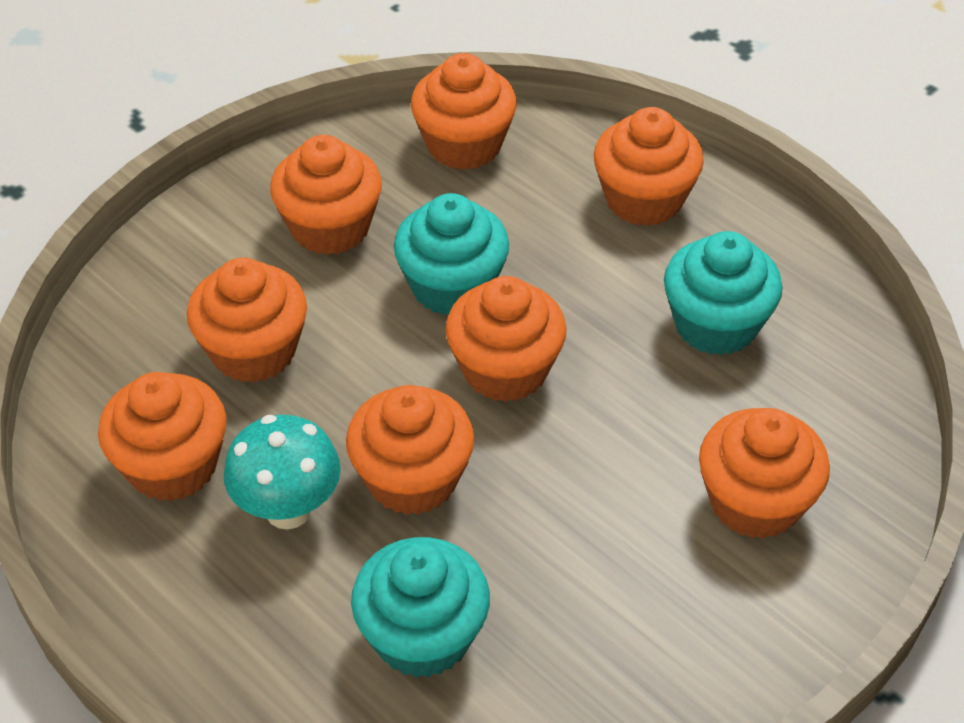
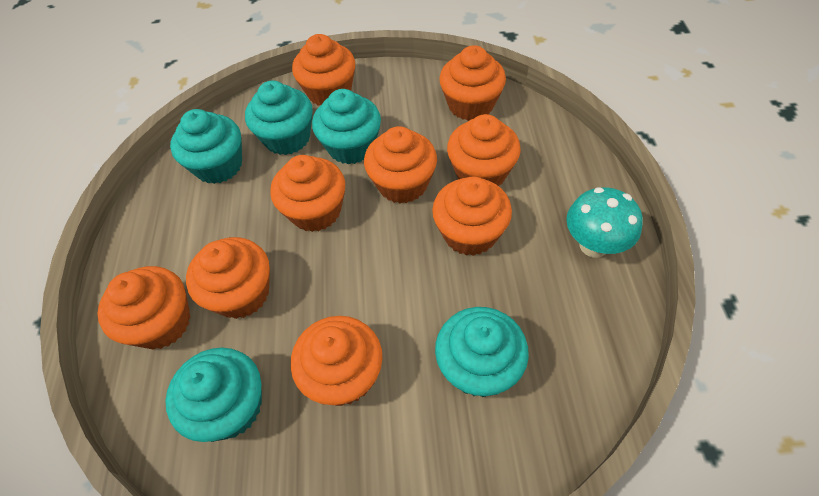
orange cupcake: [98,372,227,502] [187,258,307,383] [270,135,382,255] [346,385,474,515] [411,53,517,170] [445,276,567,402] [594,107,704,226] [699,408,830,539] = 8 -> [97,266,191,350] [186,237,270,319] [270,155,345,232] [291,316,383,406] [292,34,355,106] [364,126,437,204] [432,176,512,256] [439,45,506,121] [447,114,521,186] = 9
turquoise cupcake: [351,537,490,678] [394,193,509,315] [664,231,783,356] = 3 -> [165,348,262,442] [170,109,242,184] [245,80,313,155] [312,89,381,165] [435,307,529,397] = 5

